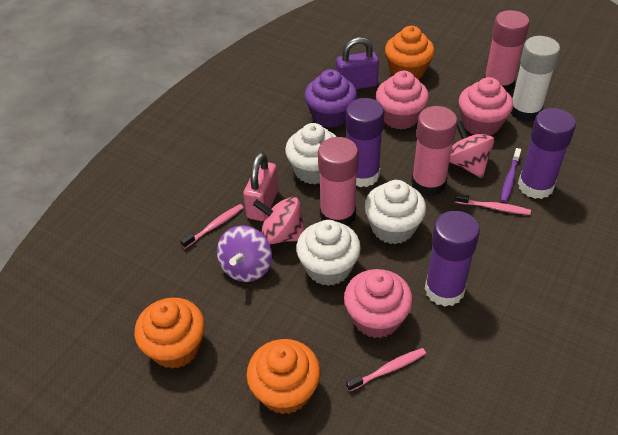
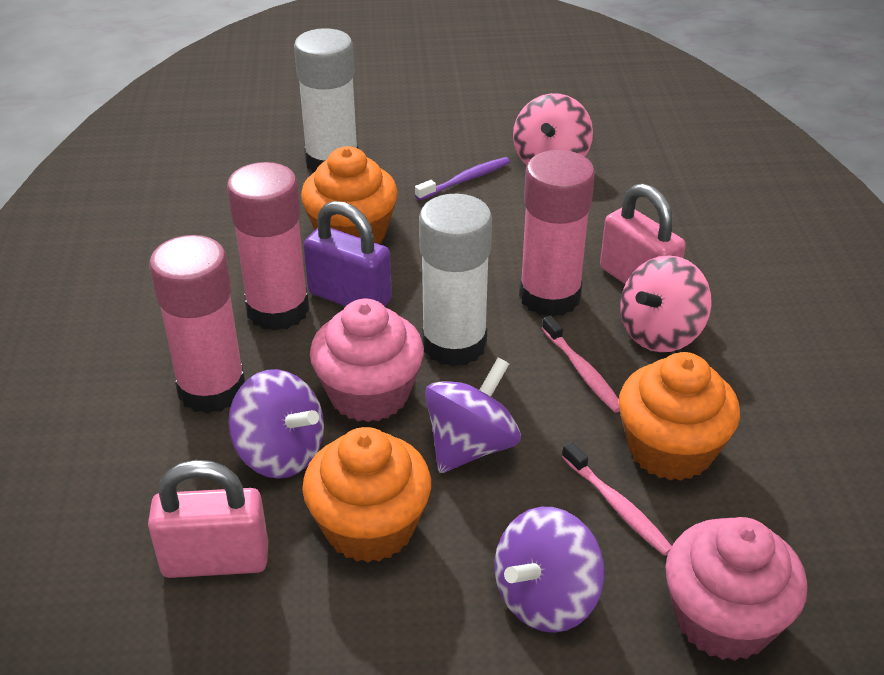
pink cupcake: [344,269,413,338] [376,71,429,129] [459,77,513,135] = 3 -> [310,299,424,422] [665,517,807,661] = 2
pink padlock: [243,152,279,221] = 1 -> [148,460,268,578] [600,183,686,284] = 2
pink toothbrush: [180,204,244,248] [346,348,426,392] [455,193,531,215] = 3 -> [542,315,620,413] [562,442,672,556] = 2
purple cupcake: [305,69,357,128] = 1 -> none = 0
purple glue stick: [346,98,384,187] [425,211,480,307] [518,108,576,199] = 3 -> none = 0
purple spinning top: [217,225,272,282] = 1 -> [228,369,324,479] [425,357,521,473] [495,507,605,633] = 3
white cupcake: [285,123,337,184] [296,220,361,286] [364,180,426,244] = 3 -> none = 0
white glue stick: [511,36,560,122] = 1 -> [294,28,358,173] [419,194,492,367] = 2

